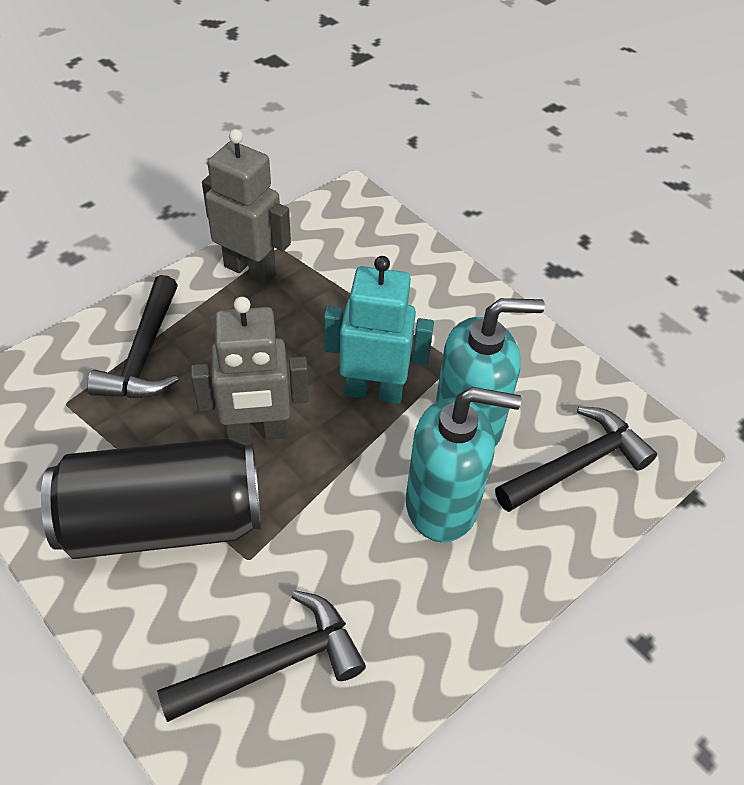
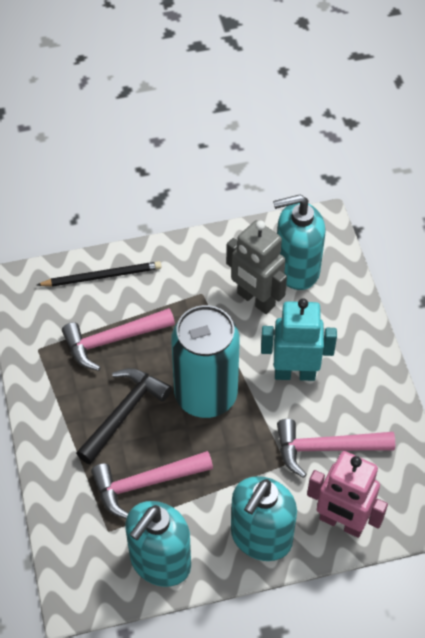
black can: [41,438,261,559] = 1 -> none = 0
black hammer: [87,275,179,398] [157,590,366,722] [495,406,657,512] = 3 -> [76,368,172,464] = 1
black pencil: none = 0 -> [37,261,162,287] = 1
grey robot: [191,297,309,442] [202,129,291,285] = 2 -> [226,220,287,314] = 1
pink hammer: none = 0 -> [62,308,175,371] [91,451,213,519] [277,419,395,478] = 3
pink robot: none = 0 -> [307,451,388,538] = 1
turquoise can: none = 0 -> [171,305,240,418] = 1
turquoise soap dispenser: [406,387,521,542] [435,298,545,446] = 2 -> [125,501,191,587] [231,476,297,561] [273,195,325,290] = 3

